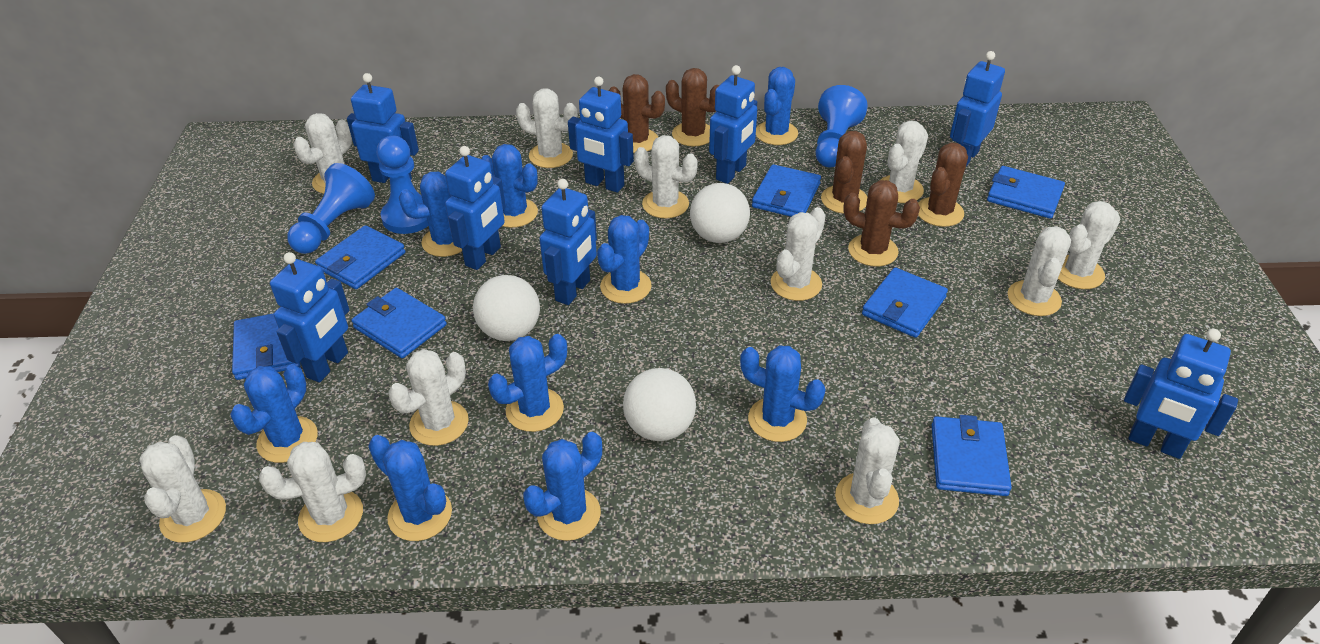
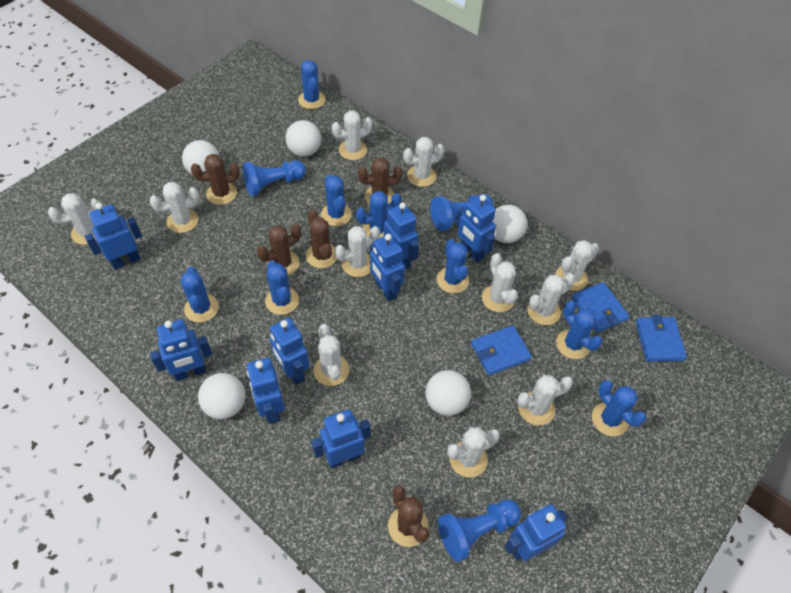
blue cactus: [230,364,318,463] [368,435,452,541] [399,172,462,257] [482,144,538,228] [488,334,567,432] [523,432,602,541] [597,215,652,304] [740,346,826,442] [756,67,798,145] = 9 -> [180,267,219,322] [265,260,299,315] [298,60,325,109] [321,175,352,226] [356,191,402,238] [437,239,469,293] [556,301,603,359] [592,380,646,437] = 8
blue robot: [270,252,350,382] [347,73,419,183] [445,146,506,270] [539,179,597,305] [568,76,634,193] [709,65,757,184] [950,51,1005,166] [1124,329,1238,459] = 8 -> [85,203,142,270] [150,320,212,381] [247,358,285,424] [270,318,310,385] [311,409,371,469] [370,234,405,301] [384,202,419,269] [456,195,496,263] [505,504,567,561] = 9
blue wallet: [232,313,301,380] [315,225,405,289] [351,288,447,358] [752,164,821,217] [862,268,948,338] [932,415,1012,496] [987,166,1065,219] = 7 -> [471,326,532,376] [572,282,630,333] [636,315,687,362] = 3
white ball: [473,275,540,341] [623,368,696,441] [690,183,750,243] = 3 -> [182,140,219,175] [198,373,245,419] [285,120,321,157] [426,370,471,416] [493,205,527,243] = 5

